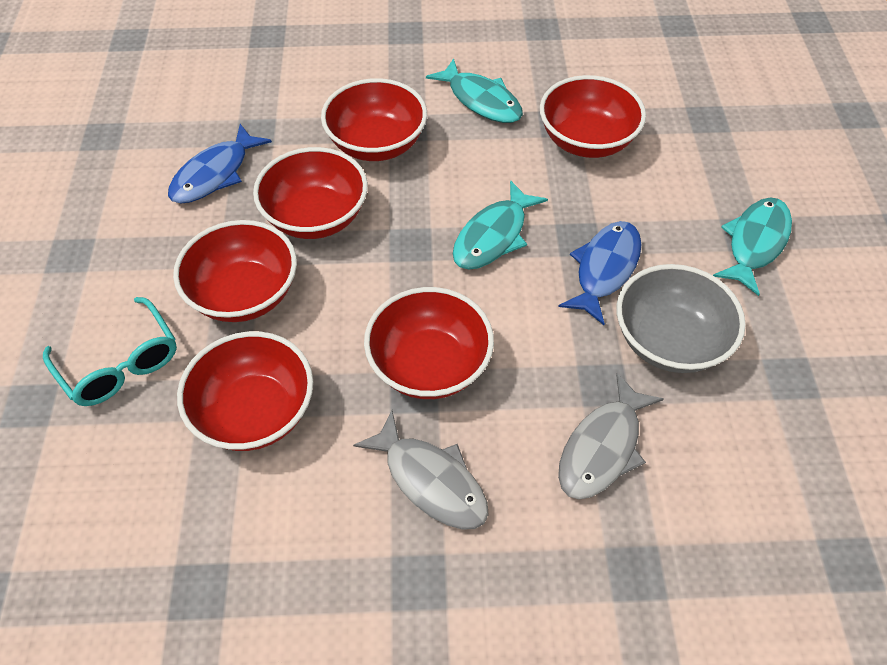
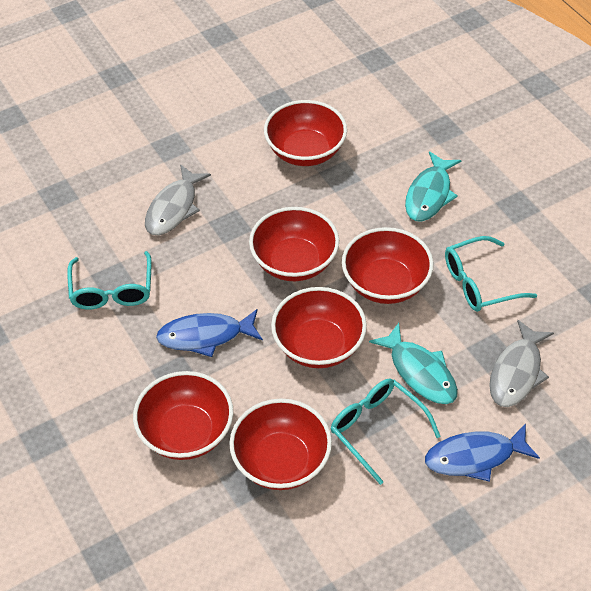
grey bowl: [617,264,746,373] = 1 -> none = 0
turquoise fish: [426,58,523,123] [453,180,548,270] [713,197,792,296] = 3 -> [369,323,458,404] [405,151,461,222] = 2
turquoise glasses: [43,297,177,406] = 1 -> [67,251,151,310] [331,378,441,485] [445,236,537,312] = 3

